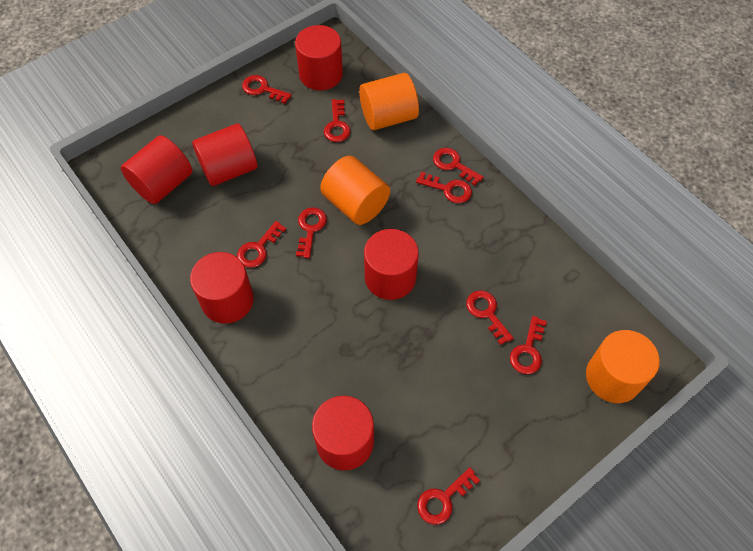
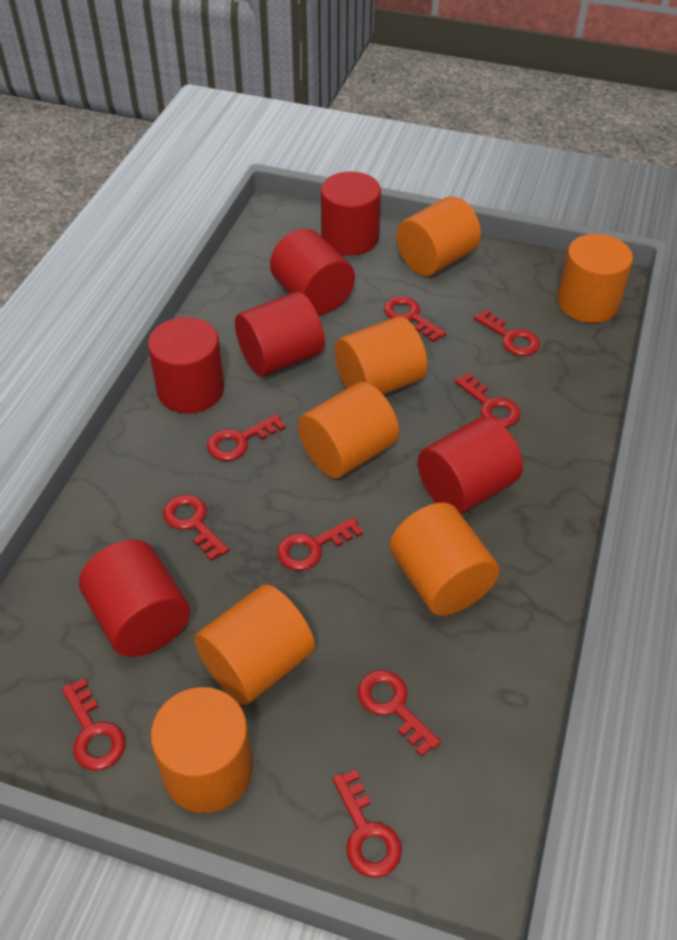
orange cylinder: [320,156,390,225] [359,73,419,130] [586,330,660,403] = 3 -> [151,687,253,813] [195,584,315,705] [298,382,399,479] [335,317,427,395] [390,502,499,616] [396,196,481,276] [557,234,633,323] = 7

